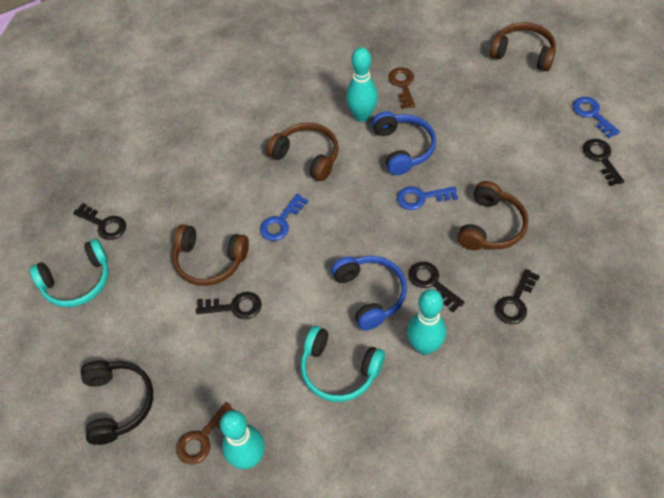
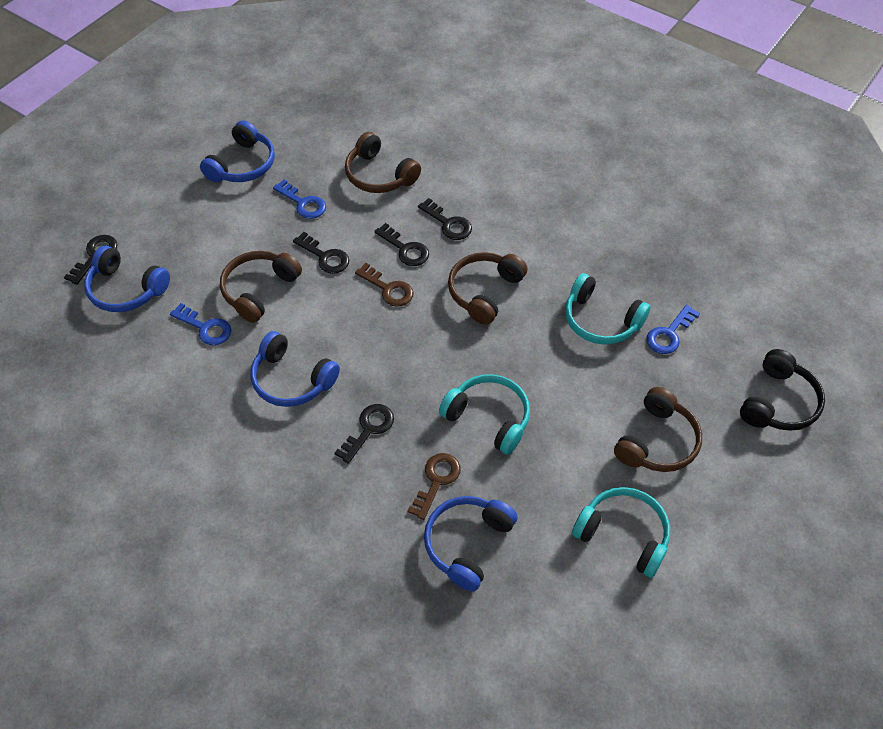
blue headphones: [331,256,407,331] [372,111,436,175] = 2 -> [84,246,170,312] [200,120,275,183] [251,331,340,407] [424,496,518,591] = 4
turquoise bowling pin: [220,410,265,469] [346,47,378,122] [407,289,446,355] = 3 -> none = 0
turquoise headphones: [30,239,109,307] [301,326,385,402] = 2 -> [439,374,530,455] [565,273,650,345] [572,487,670,578] = 3

